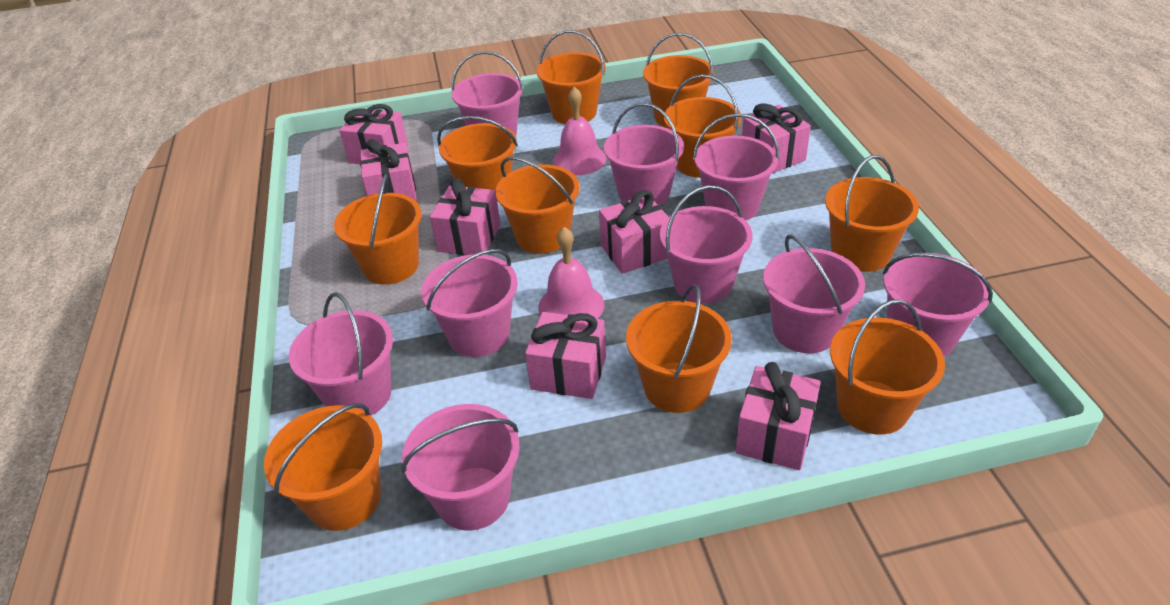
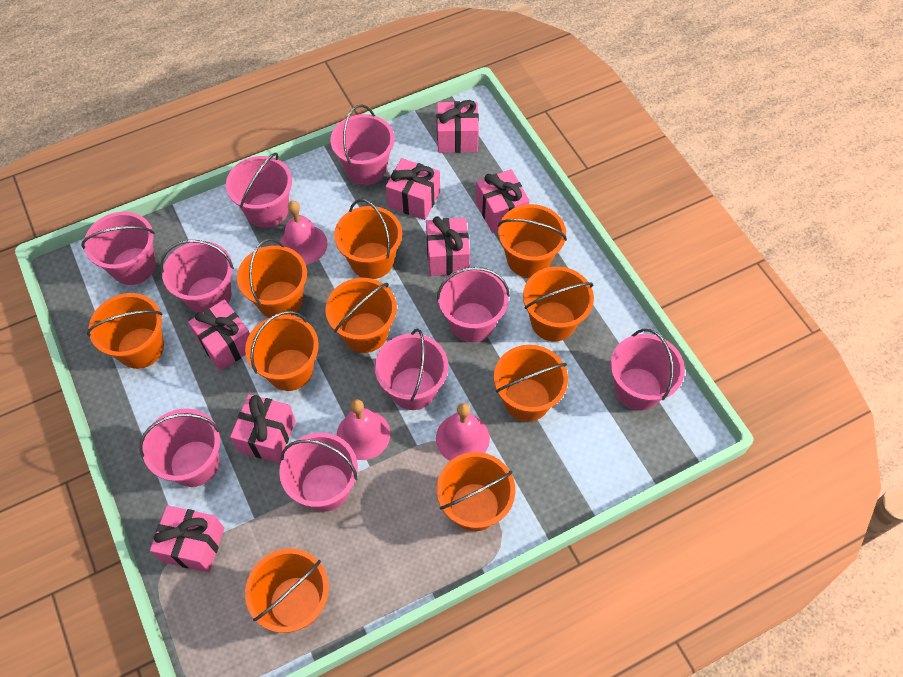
pink bell: [538,227,604,319] [553,87,606,175] = 2 -> [279,201,327,265] [337,399,390,460] [436,403,490,461] = 3

